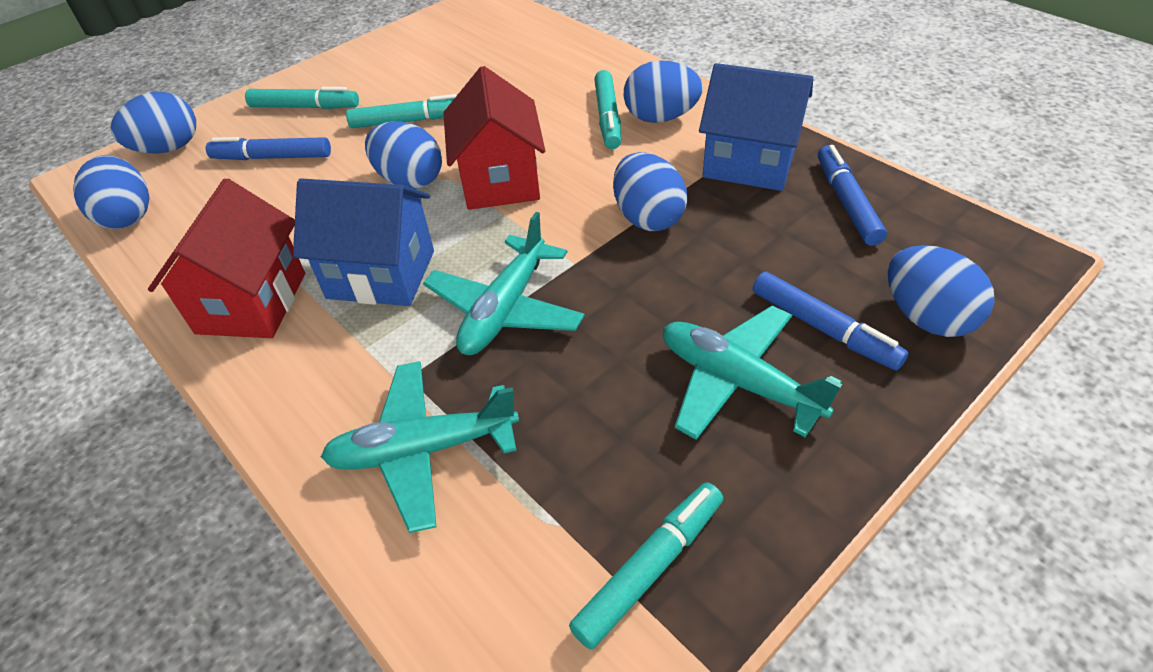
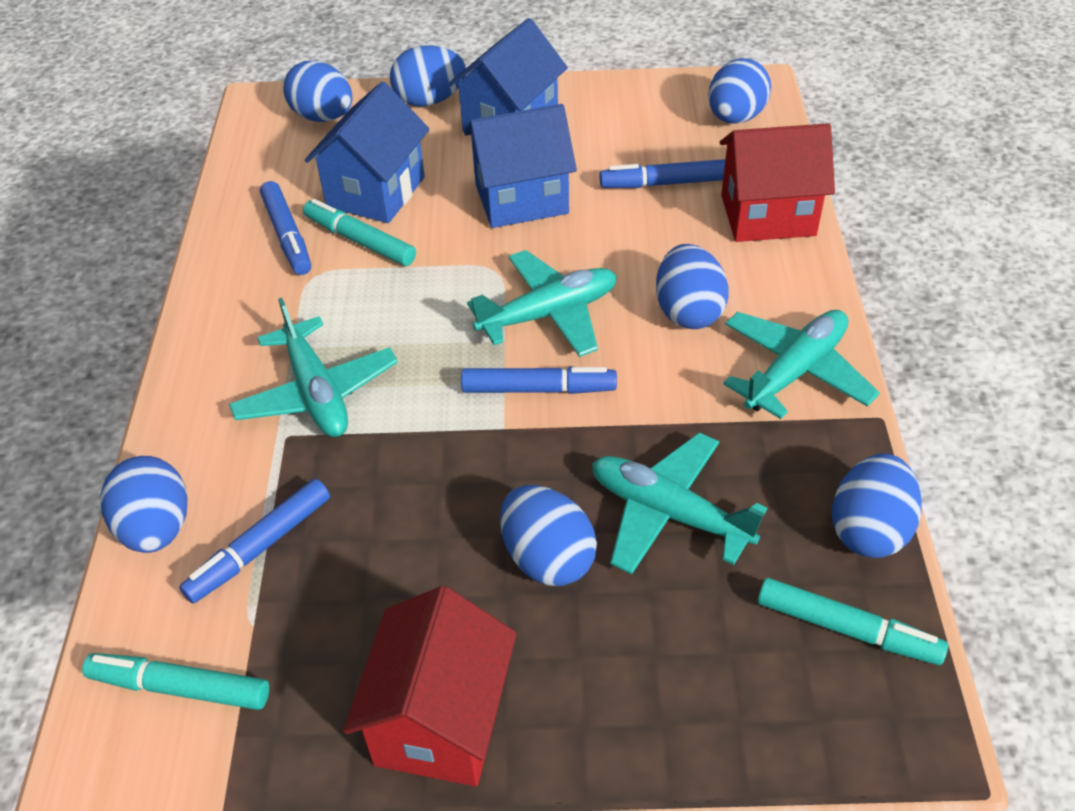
blue egg: [73,155,150,229] [111,92,196,154] [365,121,442,189] [613,152,687,231] [624,60,703,123] [888,245,995,337] = 6 -> [100,456,188,553] [283,61,352,122] [390,45,466,106] [500,485,597,586] [656,244,729,329] [709,58,771,124] [832,453,922,558] = 7
blue house: [293,178,434,306] [699,63,813,191] = 2 -> [305,82,430,223] [448,18,568,132] [464,104,577,228] = 3
blue marker: [206,137,331,160] [753,272,909,371] [818,145,887,246] = 3 -> [179,479,330,603] [260,181,311,275] [461,367,617,394] [600,159,726,188] = 4
turquoise marker: [245,87,359,109] [346,94,456,128] [569,482,723,649] [594,70,621,149] = 4 -> [82,653,269,710] [303,199,416,266] [758,578,948,665] = 3
turquoise plane: [321,361,519,533] [423,212,585,355] [663,306,842,440] = 3 -> [229,298,398,437] [467,250,617,357] [592,433,767,575] [723,310,880,419] = 4

